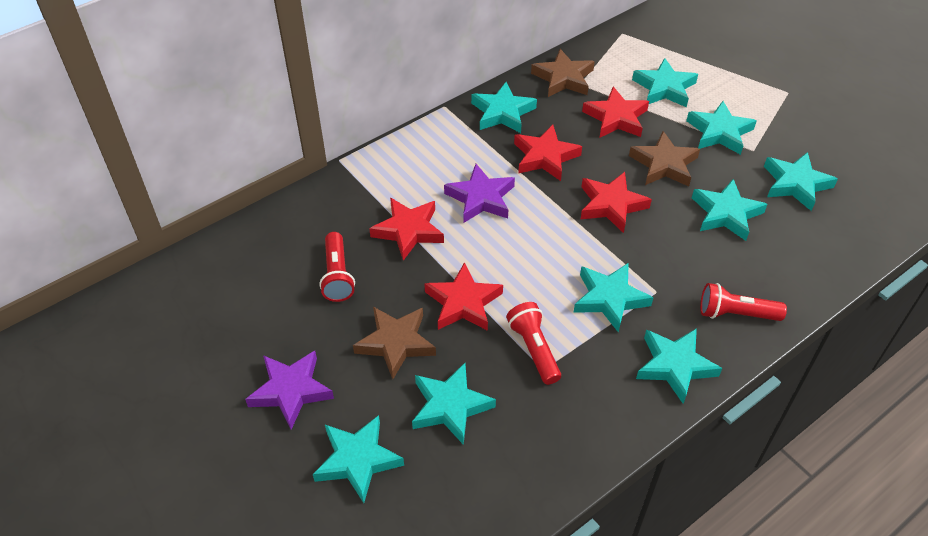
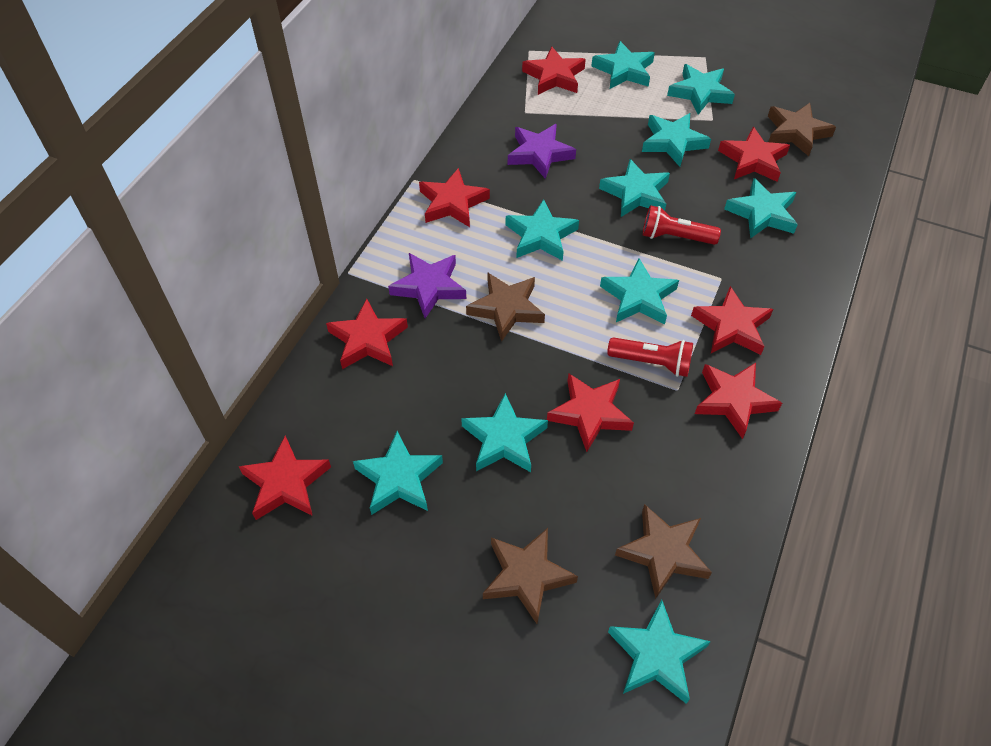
brown star: [353,307,436,379] [531,49,595,97] [629,131,700,186] = 3 -> [466,272,545,342] [483,528,578,624] [615,504,712,599] [768,103,836,156] = 4
red flashlight: [319,232,355,302] [506,302,561,385] [700,283,787,321] = 3 -> [607,337,693,377] [643,205,721,245] = 2
red star: [369,198,444,261] [424,262,503,331] [514,125,582,181] [580,172,652,233] [582,87,649,138] = 5 -> [238,436,331,520] [326,299,408,369] [419,168,490,227] [522,47,586,95] [547,373,634,452] [691,286,773,355] [695,363,782,439] [718,127,790,182] = 8
turquoise star: [313,415,404,503] [412,363,496,445] [471,82,537,133] [573,263,654,332] [632,58,698,108] [636,328,722,404] [686,101,757,155] [692,179,767,241] [764,152,838,211] = 9 -> [353,431,443,515] [461,393,548,472] [506,199,579,261] [592,41,655,89] [599,159,670,217] [600,258,679,324] [608,599,711,704] [642,113,711,167] [667,64,735,115] [724,178,798,239] = 10

